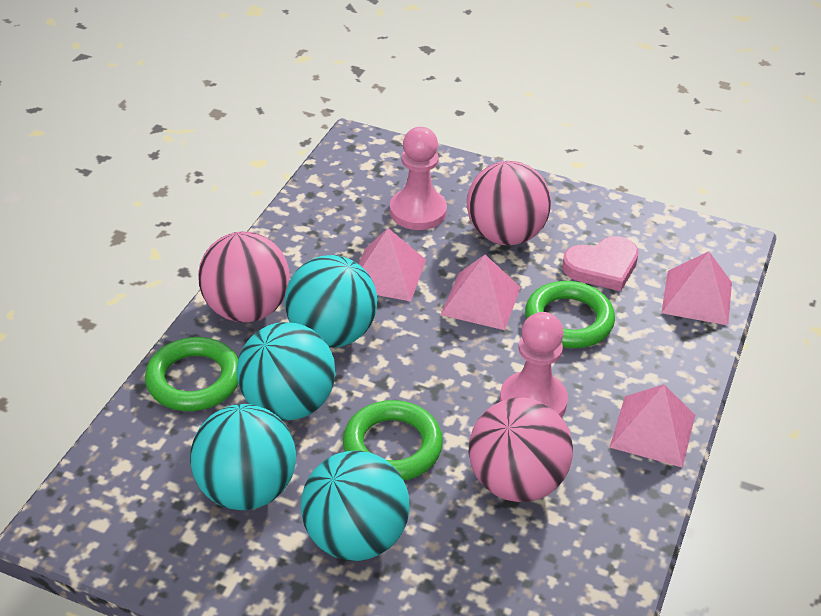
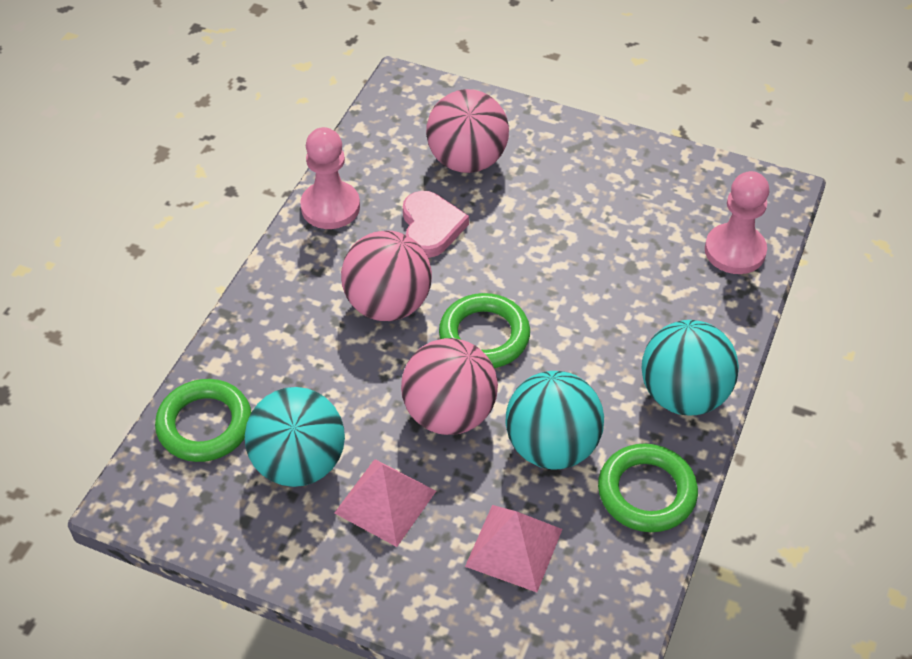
pink pyramid: [359,228,426,301] [440,255,521,330] [609,384,695,468] [661,251,732,325] = 4 -> [334,459,436,547] [465,505,562,592] = 2
turquoise ball: [190,404,296,510] [237,322,336,421] [285,255,378,348] [301,451,410,561] = 4 -> [245,387,345,487] [505,371,604,469] [642,320,739,416] = 3

